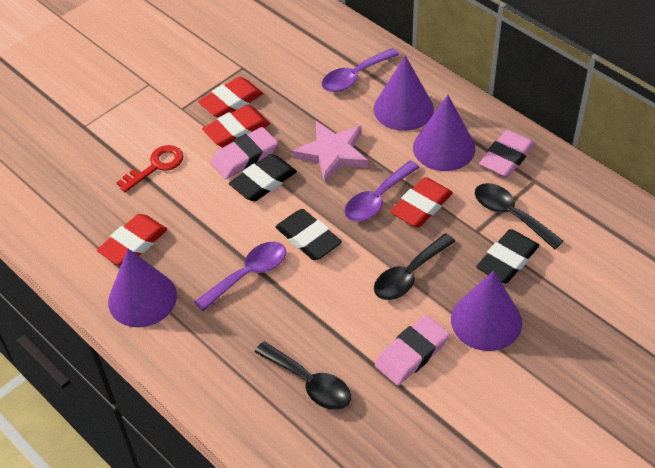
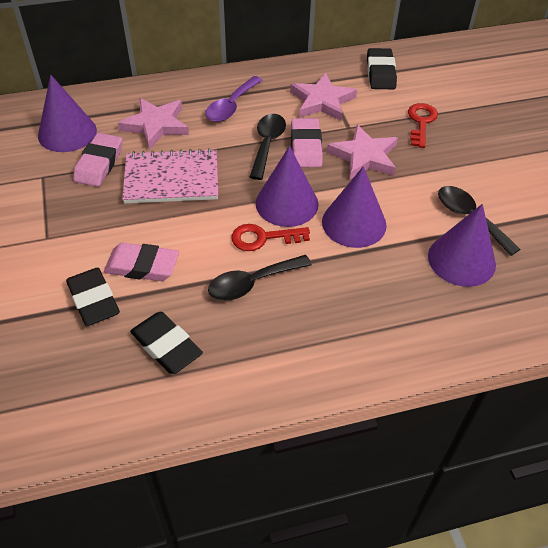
pink notebook: none = 0 -> [122,148,218,204] = 1
pink star: [292,121,368,183] = 1 -> [118,98,189,150] [290,73,357,121] [327,124,398,180] = 3
purple spoon: [194,242,286,311] [322,48,399,92] [345,160,420,222] = 3 -> [205,76,263,122] = 1
red eraser: [97,214,167,266] [198,77,263,118] [202,105,270,147] [390,177,453,227] = 4 -> none = 0
red key: [116,145,183,192] = 1 -> [231,224,310,251] [408,103,438,148] = 2

